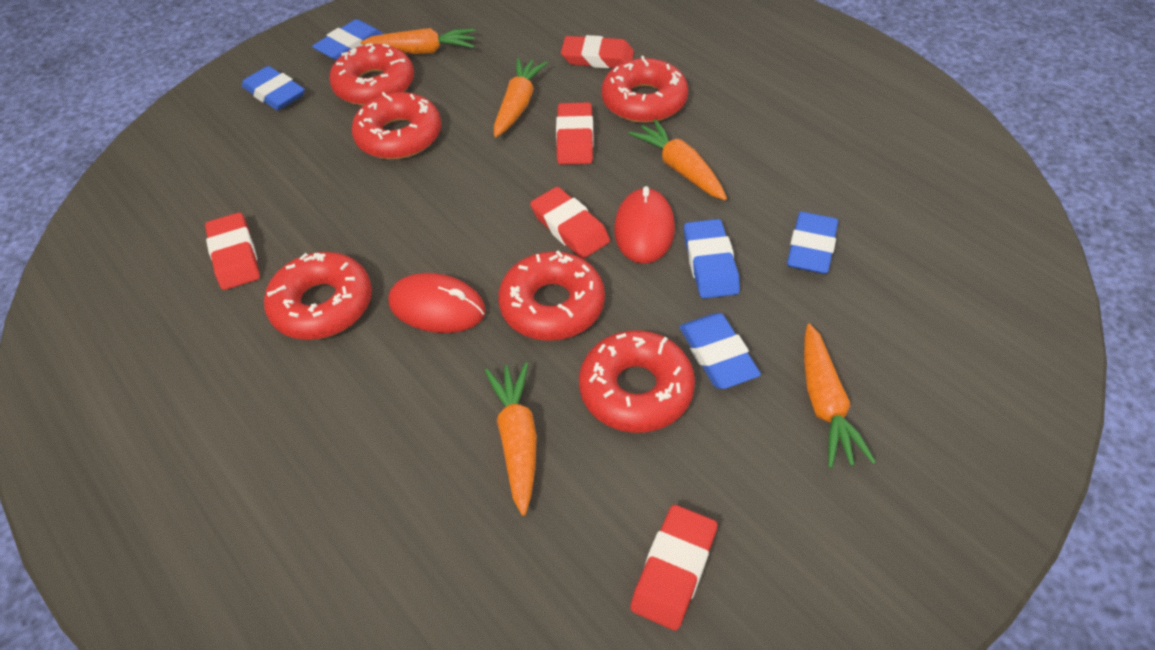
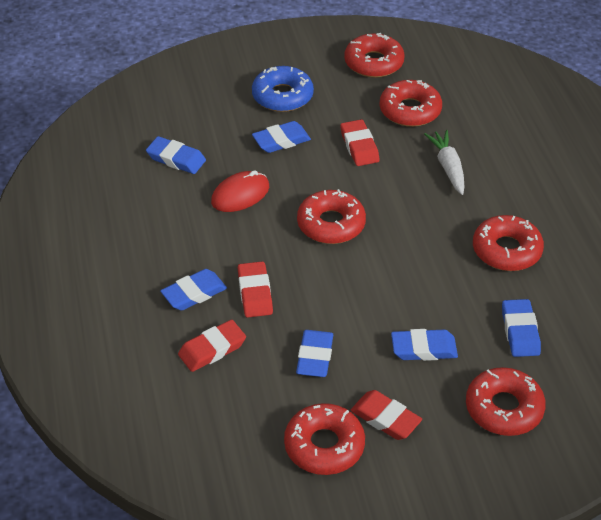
blue donut: none = 0 -> [252,66,314,112] = 1
blue eraser: [242,66,305,110] [312,19,383,61] [679,313,761,389] [684,219,740,299] [787,212,838,274] = 5 -> [146,136,206,174] [160,269,227,311] [252,121,311,153] [296,330,333,377] [391,329,458,361] [502,299,541,357] = 6
orange carrot: [361,28,475,54] [485,362,537,516] [494,58,548,137] [629,119,727,200] [804,324,876,468] = 5 -> none = 0
red eraser: [205,212,260,290] [530,187,610,259] [556,102,594,165] [561,35,634,68] [630,505,718,631] = 5 -> [178,320,246,372] [238,261,273,318] [340,119,380,166] [351,390,422,440] = 4
red mouse: [388,273,486,333] [614,186,675,264] = 2 -> [211,170,269,212] = 1
white carrot: none = 0 -> [424,130,464,195] = 1

